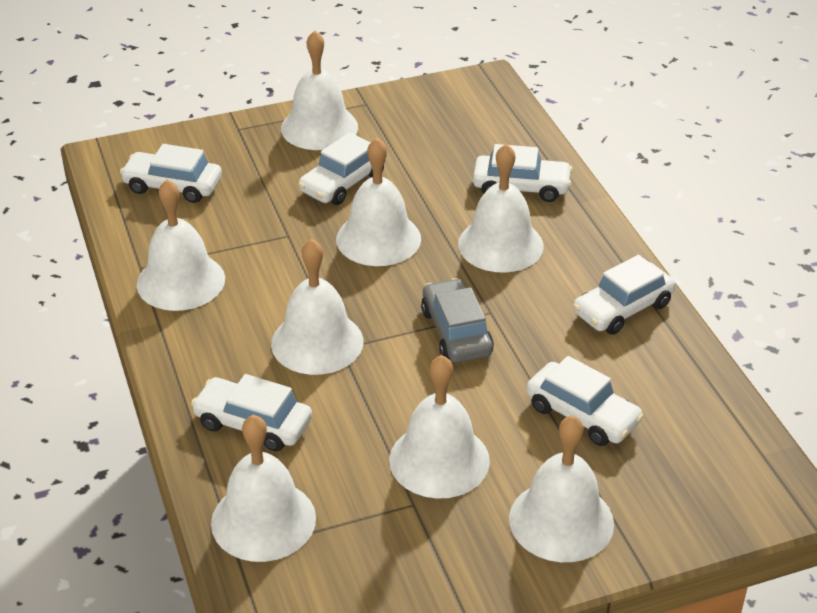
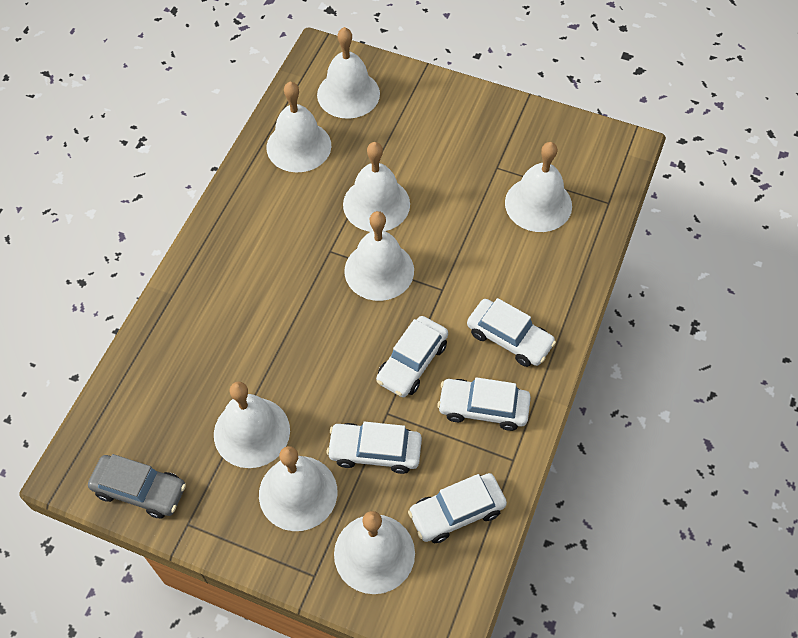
white car: [120,144,222,203] [191,374,312,451] [298,132,386,205] [473,144,573,202] [526,356,644,446] [573,255,676,335] = 6 -> [326,422,422,474] [376,316,448,397] [408,473,507,543] [437,377,531,431] [467,298,556,367] = 5

